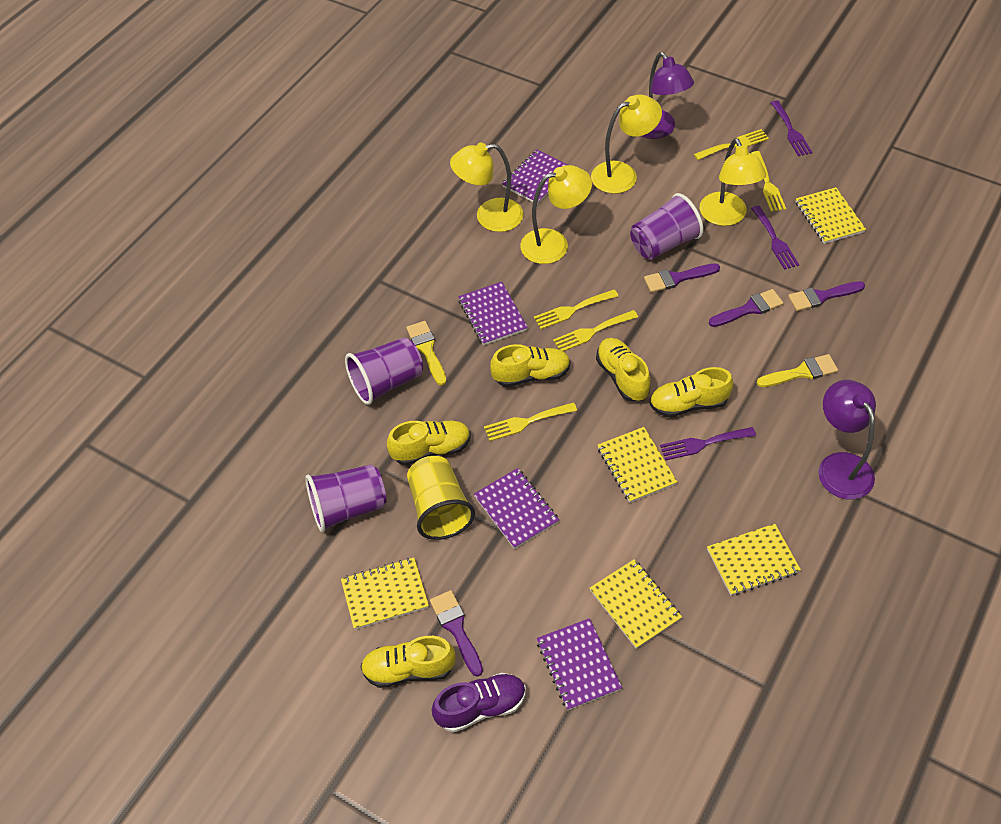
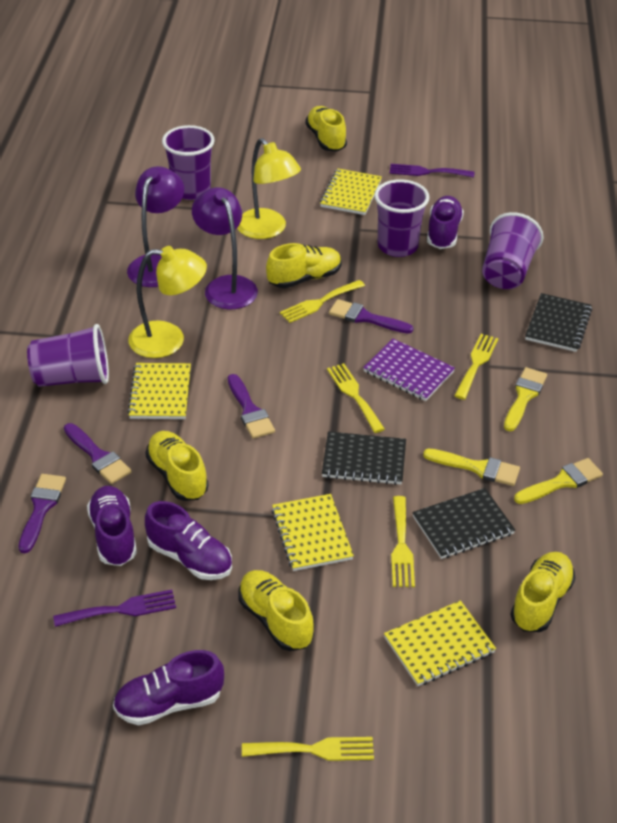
black notebook: none = 0 -> [322,431,406,485] [413,488,515,559] [525,293,592,352] = 3
purple cup: [305,464,386,532] [345,337,423,405] [630,193,704,260] = 3 -> [27,324,109,387] [162,125,215,200] [374,179,429,257] [482,212,543,289] = 4
purple fork: [660,427,756,460] [751,206,799,270] [771,100,813,156] = 3 -> [53,590,176,627] [390,164,474,178] = 2
purple notebook: [458,282,528,345] [474,468,559,549] [502,150,568,205] [537,618,622,710] = 4 -> [363,339,455,401] = 1
purple shoe: [432,673,526,733] = 1 -> [87,486,137,566] [113,650,224,725] [145,501,232,580] [427,196,464,249] = 4
yellow brush: [406,321,446,386] [757,354,838,387] = 2 -> [423,449,520,486] [504,367,547,431] [514,458,603,504] = 3
yellow cup: [407,456,475,540] = 1 -> none = 0
yellow lamp: [450,143,523,232] [520,165,592,264] [591,94,662,194] [700,138,766,226] = 4 -> [128,246,207,358] [237,138,301,239] = 2
yellow notebook: [341,558,429,630] [590,559,682,649] [598,427,677,503] [707,524,801,596] [796,187,866,244] = 5 -> [127,363,191,419] [272,494,354,571] [320,169,382,215] [384,600,496,686] = 4

